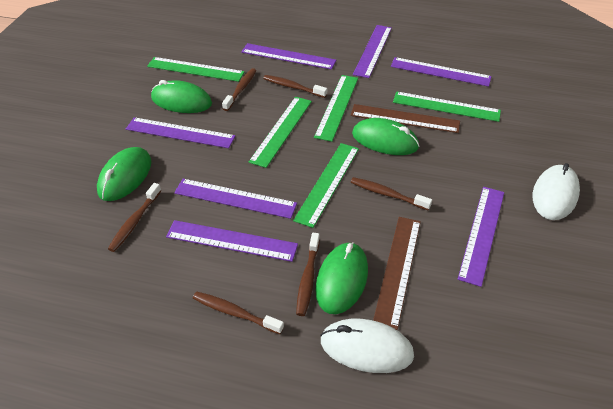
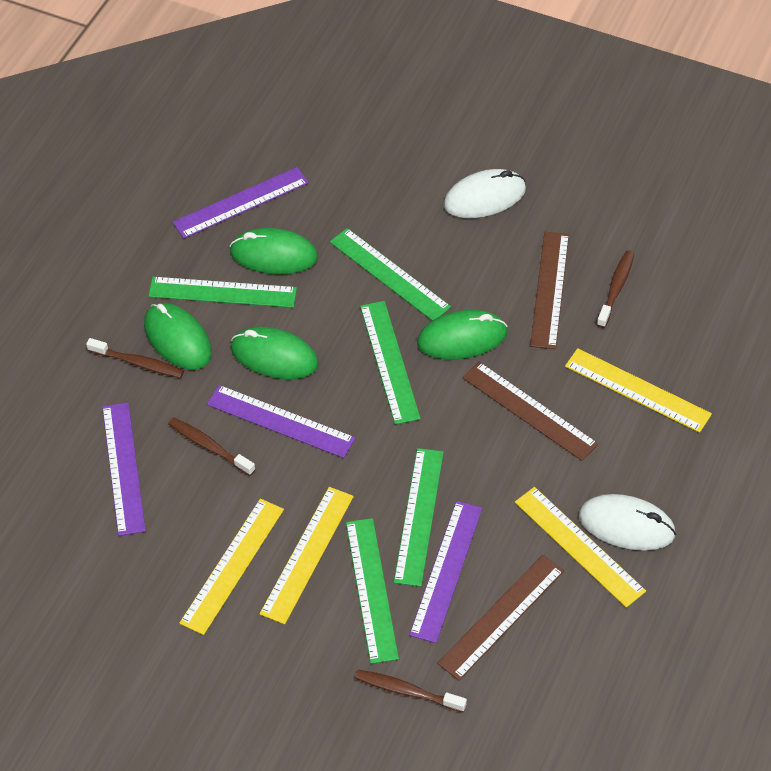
brown ruler: [351,104,460,133] [373,217,421,330] = 2 -> [437,555,564,681] [463,362,598,461] [530,232,569,349] = 3
brown toothbrush: [108,183,161,252] [193,292,284,334] [222,68,257,111] [263,75,327,98] [296,233,320,316] [351,177,432,210] = 6 -> [86,338,184,378] [168,417,255,476] [355,670,467,712] [597,250,634,328] = 4
purple ruler: [126,117,235,148] [166,220,298,262] [174,179,297,219] [241,43,336,70] [353,25,392,78] [391,57,492,87] [458,187,504,287] = 7 -> [102,402,146,536] [173,167,309,239] [207,385,355,458] [409,501,482,643] = 4
yellow ruler: none = 0 -> [179,499,284,635] [260,487,354,624] [515,487,646,608] [565,348,712,433] = 4

